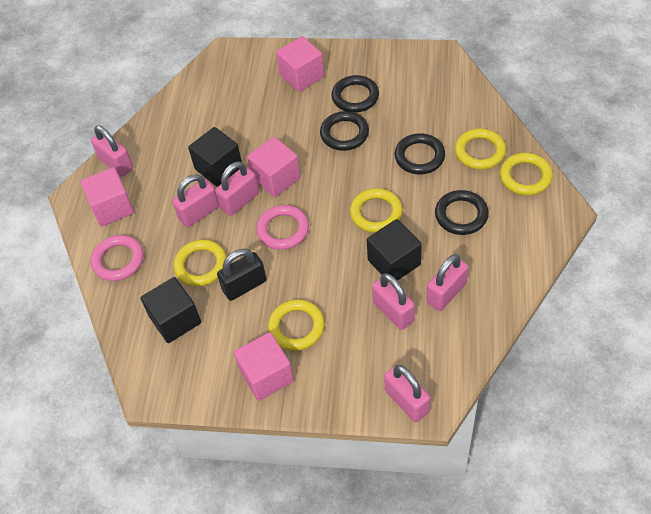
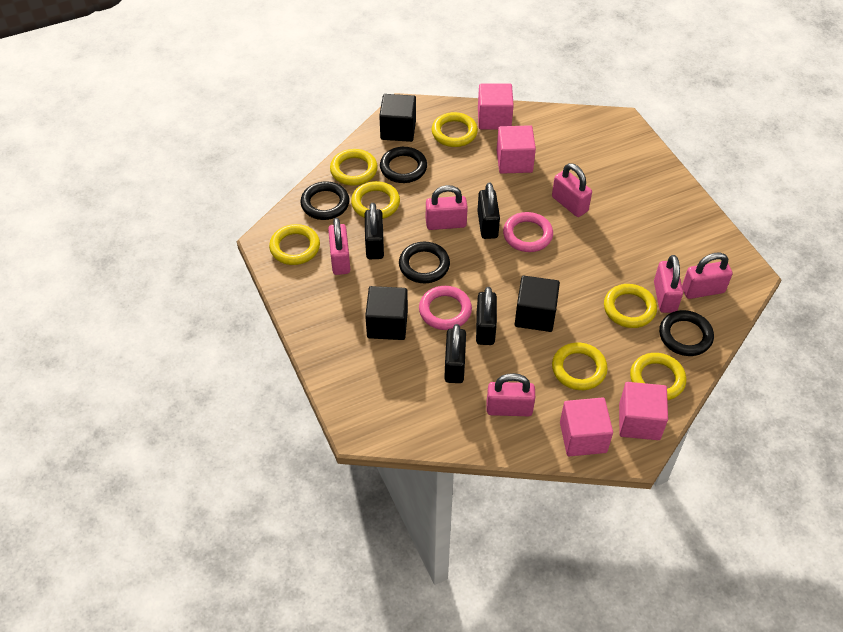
black padlock: [217,249,267,301] = 1 -> [365,203,384,259] [444,324,466,383] [476,287,497,345] [477,183,500,239] = 4
yellow ring: [174,239,227,286] [268,299,325,351] [350,188,403,233] [455,128,506,170] [500,153,553,195] = 5 -> [269,224,320,265] [330,149,378,186] [351,181,400,219] [432,112,478,147] [552,342,608,390] [604,284,657,328] [630,353,686,401] = 7

